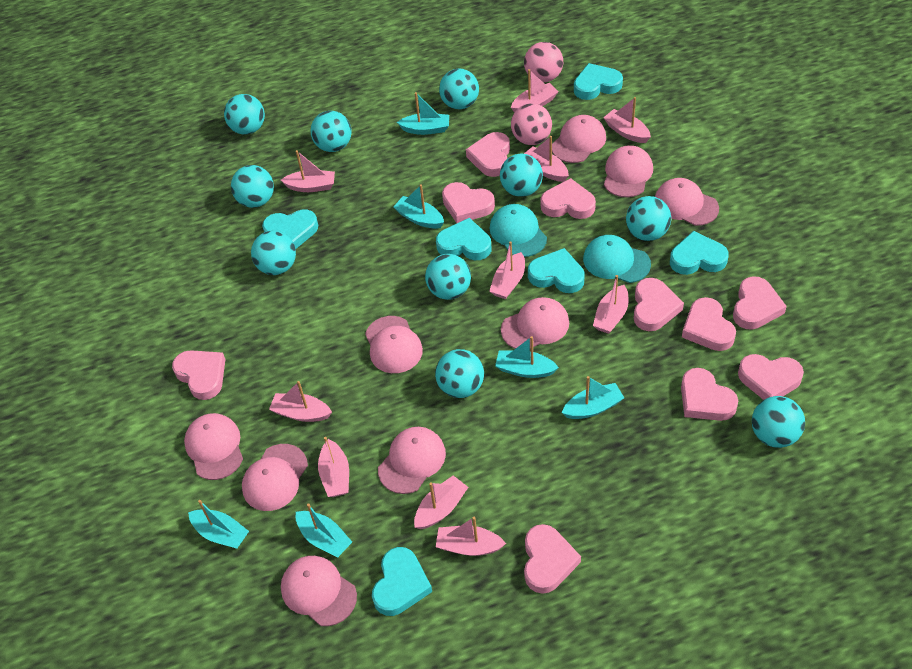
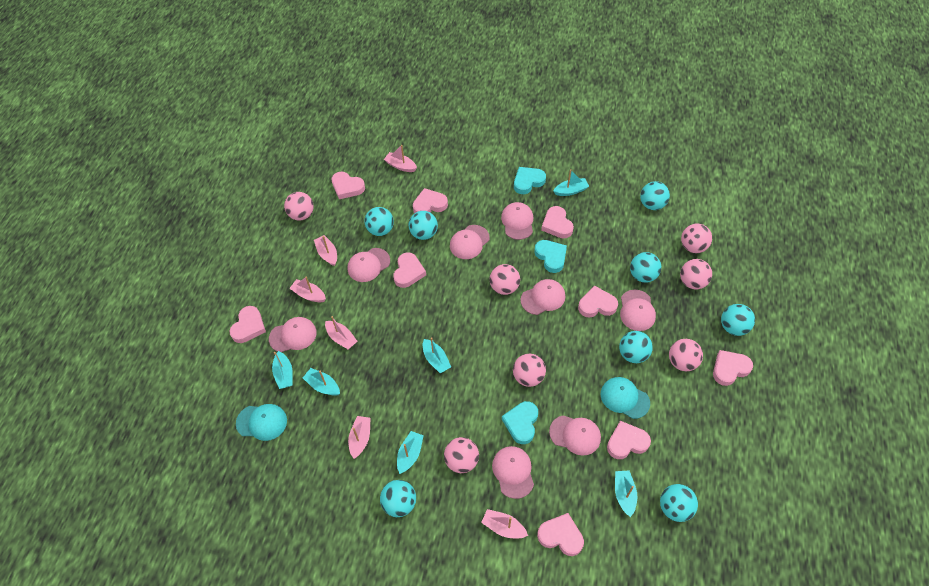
pink ball: [511,103,552,145] [524,42,563,82] = 2 -> [284,192,314,221] [444,437,479,473] [490,264,520,295] [513,353,546,387] [669,339,703,371] [680,259,712,289] [681,223,712,253] = 7
pink boat: [269,381,332,422] [281,150,335,192] [318,437,349,497] [414,475,469,529] [436,517,506,556] [489,241,525,299] [511,69,559,113] [524,136,569,182] [593,275,629,334] [603,97,651,143] = 10 -> [289,277,326,302] [314,235,337,266] [325,316,357,350] [348,416,370,459] [384,145,417,172] [481,509,528,538] = 6
pink cap: [184,413,243,480] [242,444,308,511] [281,556,357,626] [365,316,423,373] [378,427,446,494] [501,297,569,349] [552,115,606,163] [604,145,653,197] [655,178,719,226] = 9 -> [269,317,317,352] [348,248,390,282] [450,225,490,259] [492,446,534,499] [501,202,533,240] [520,279,565,315] [549,415,601,456] [620,290,656,331] = 8
pink heart: [172,350,226,400] [442,182,495,223] [466,132,510,177] [524,524,581,594] [541,178,596,219] [634,278,684,331] [681,368,738,421] [682,297,736,351] [733,276,787,330] [738,354,804,400] = 10 -> [229,306,266,343] [331,171,365,199] [393,253,426,288] [413,188,448,213] [537,513,584,556] [541,206,574,238] [578,285,618,317] [607,421,651,459] [713,350,753,386] = 9
turquoise ball: [224,94,265,135] [231,165,274,208] [251,231,296,275] [311,111,352,152] [425,254,471,300] [435,349,484,398] [439,68,479,109] [500,153,543,197] [626,196,671,241] [752,396,805,448] = 10 -> [365,207,394,236] [380,480,416,517] [409,211,438,240] [619,331,653,363] [630,252,661,283] [640,181,670,210] [660,484,698,522] [721,304,755,336] = 8
turquoise heart: [262,209,318,249] [372,547,432,616] [436,218,492,260] [528,248,585,293] [574,63,623,100] [670,231,729,275] = 6 -> [502,401,538,444] [514,167,546,194] [534,240,567,273] = 3

